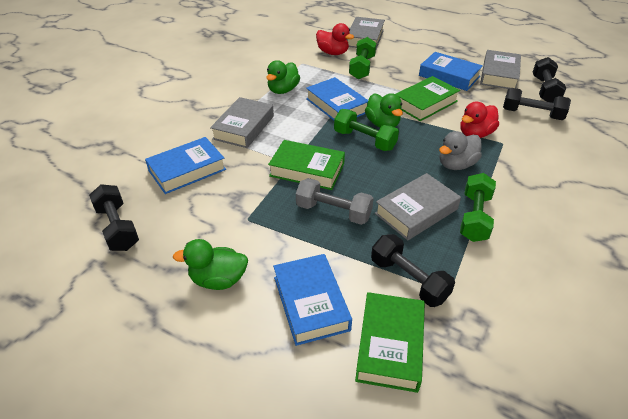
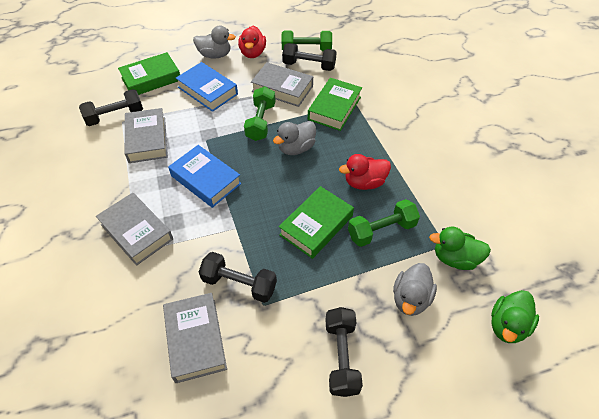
blue book: [145,137,226,194] [273,254,352,346] [306,77,368,120] [419,52,483,91] = 4 -> [168,145,242,208] [176,62,238,112] = 2
green duck: [173,239,248,290] [266,60,300,94] [365,93,403,128] = 3 -> [429,227,491,270] [491,290,539,343] = 2
grey duck: [439,131,482,170] = 1 -> [193,25,236,59] [273,121,316,155] [393,263,437,316] = 3
grey dumbbell: [296,178,374,225] = 1 -> none = 0

